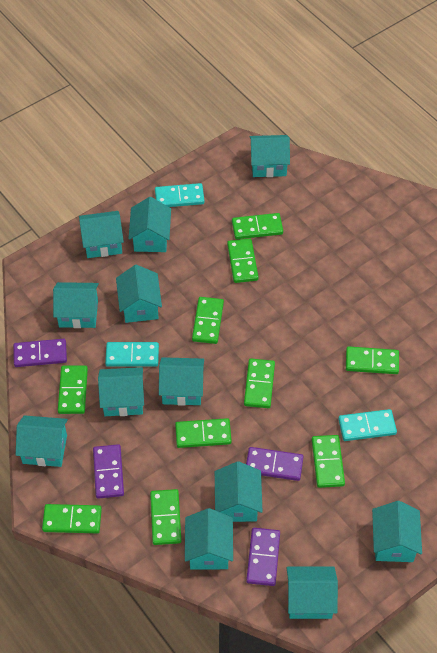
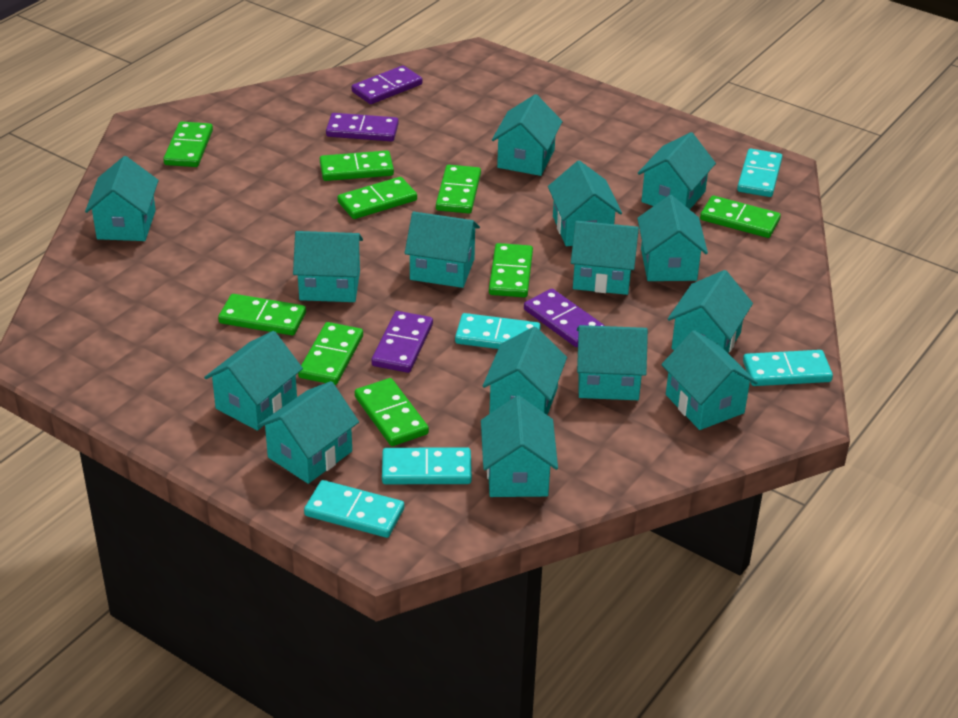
green domino: [42,504,102,533] [58,365,88,414] [150,489,181,545] [175,418,232,448] [192,297,224,344] [227,239,259,283] [232,213,283,239] [244,359,275,408] [312,435,345,488] [346,346,399,374] = 10 -> [163,122,213,167] [218,294,306,336] [298,322,363,385] [320,151,394,181] [337,177,417,219] [355,378,429,446] [436,165,481,213] [489,243,533,298] [700,196,781,238] = 9
turquoise domino: [105,342,159,367] [155,183,205,207] [338,409,397,441] = 3 -> [304,480,404,538] [382,447,472,484] [455,313,541,349] [737,149,783,197] [743,350,833,386] = 5
turquoise house: [16,415,68,467] [53,282,99,328] [79,211,124,258] [98,367,144,416] [116,265,162,323] [128,197,171,252] [159,357,204,406] [185,508,233,569] [215,461,263,522] [249,135,290,177] [287,566,338,619] [372,501,422,562] = 12 -> [85,156,159,241] [204,331,303,431] [257,381,359,484] [293,231,363,302] [405,212,480,288] [481,396,558,497] [483,327,567,415] [492,94,563,176] [548,160,622,246] [571,221,639,295] [577,325,648,400] [637,195,708,281] [638,132,716,209] [661,330,758,430] [668,270,753,353] = 15

